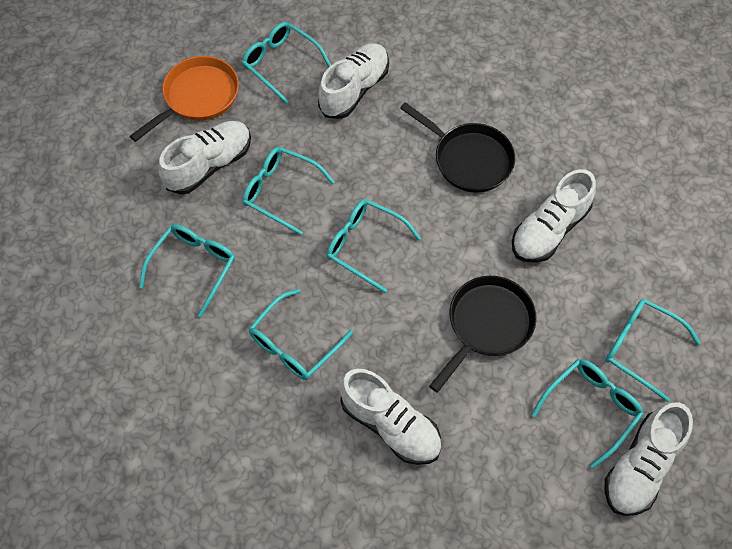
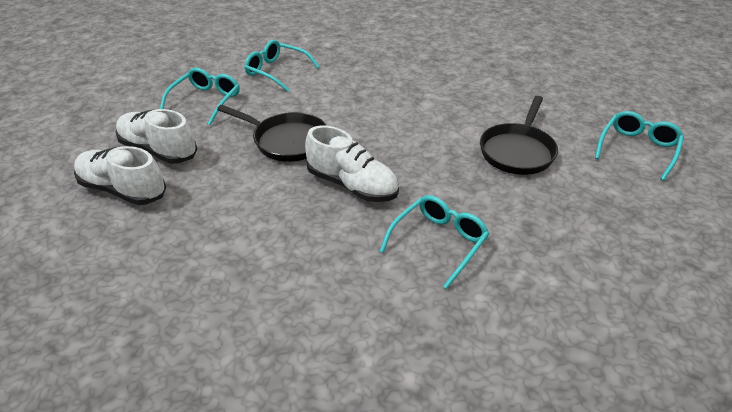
orange pan: [130,56,239,142] = 1 -> none = 0
turquoise glasses: [139,224,235,317] [242,22,331,104] [243,147,335,235] [249,289,353,380] [327,199,421,293] [531,359,644,469] [605,299,701,402] = 7 -> [160,68,240,125] [244,40,320,92] [380,195,489,289] [595,111,684,181] = 4
white shoe: [158,121,251,194] [318,43,389,119] [340,369,441,465] [512,169,596,263] [604,402,693,516] = 5 -> [74,146,166,205] [116,109,197,164] [305,126,399,202] = 3

